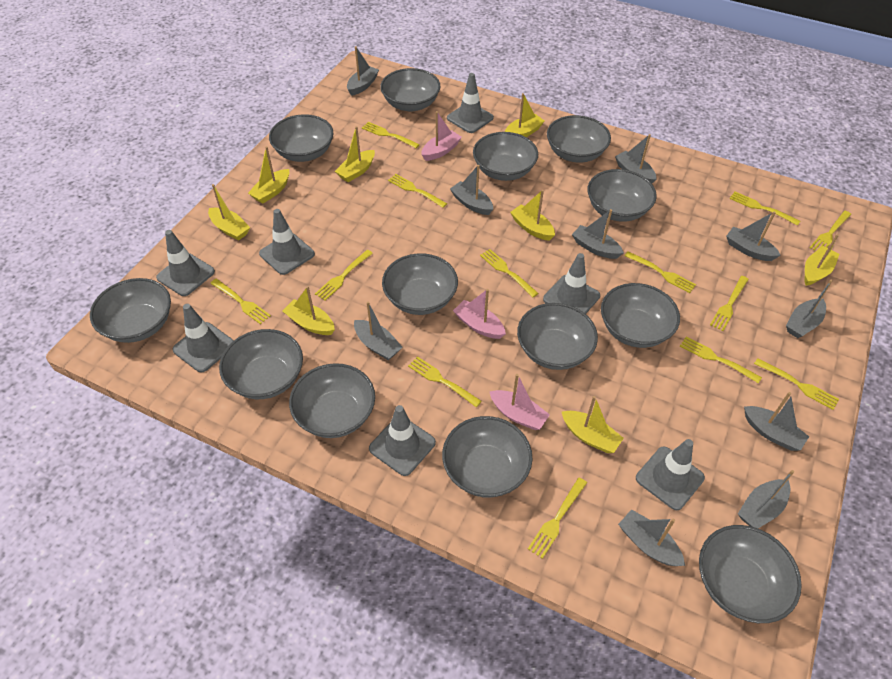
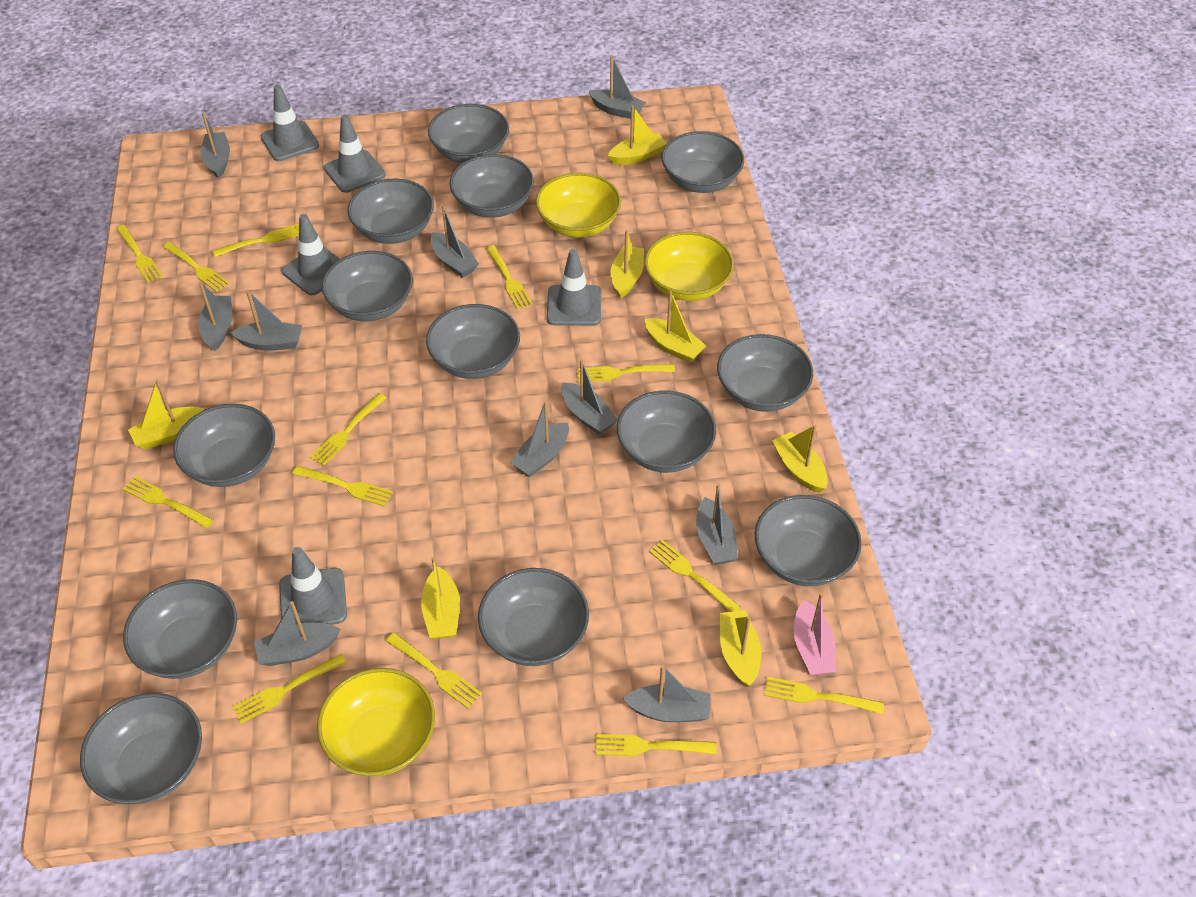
grey traffic cone: [156,230,215,296] [172,304,234,372] [259,209,315,275] [369,405,436,476] [447,73,494,133] [543,253,600,314] [636,439,705,510] = 7 -> [261,85,319,161] [279,547,347,625] [282,214,340,295] [324,115,386,193] [547,249,601,326] = 5
pink boat: [422,111,462,161] [453,289,506,339] [490,374,550,430] = 3 -> [793,592,837,675] = 1
yellow boat: [208,184,250,240] [248,146,289,204] [283,286,335,335] [335,126,375,182] [504,93,544,137] [510,190,555,241] [562,396,624,453] [804,234,839,286] = 8 -> [128,379,204,449] [421,557,460,639] [608,105,667,165] [611,230,644,298] [645,291,706,363] [720,610,762,687] [772,425,828,493] = 7
yellow bowl: none = 0 -> [317,668,435,776] [536,173,621,238] [644,232,734,301] = 3

